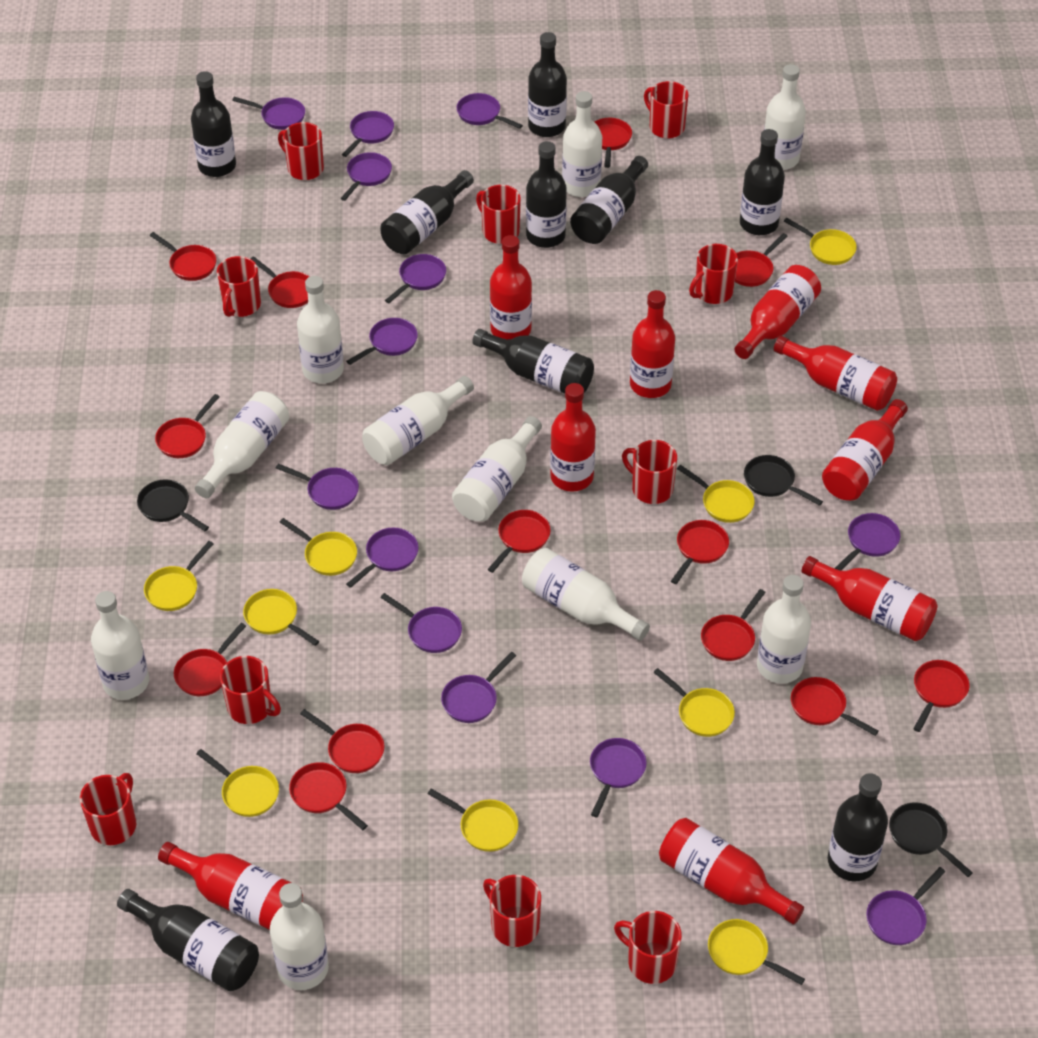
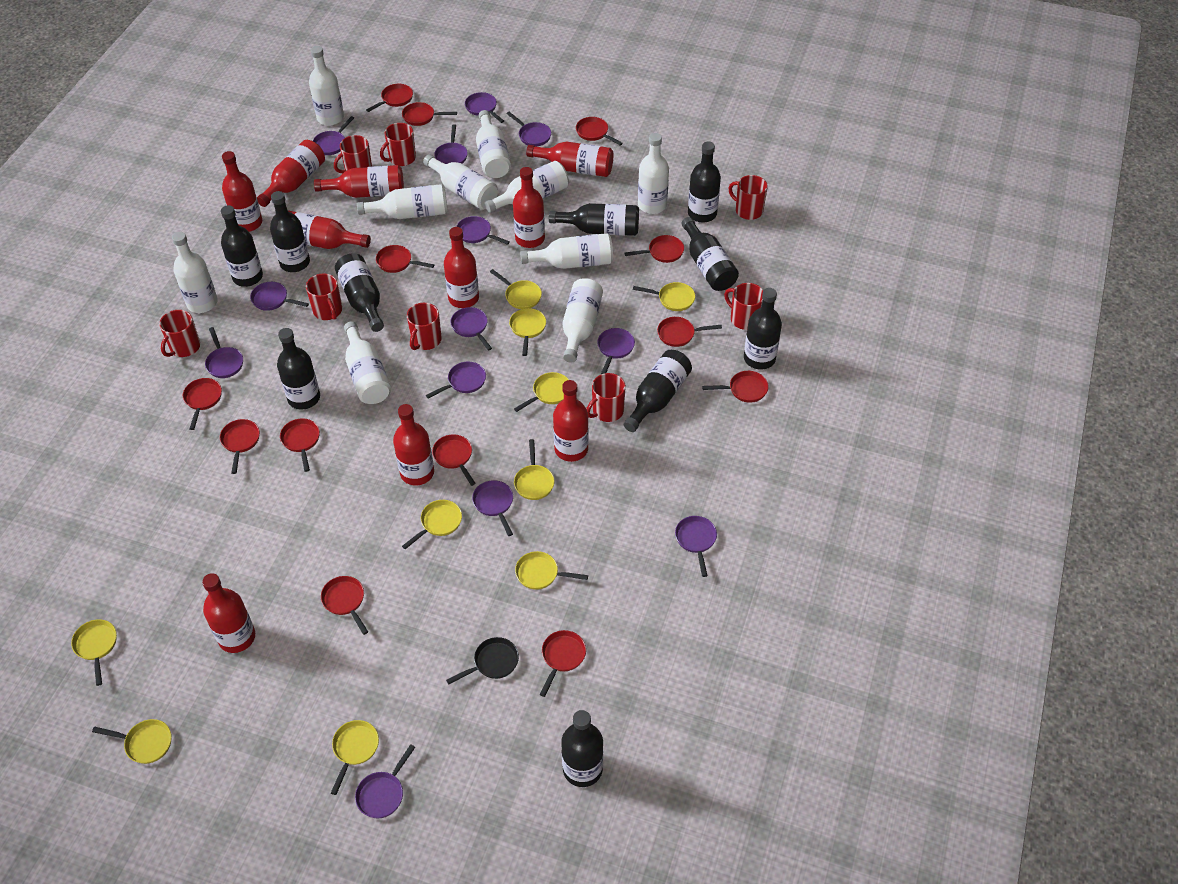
black bottle: [117,889,259,991] [191,71,236,177] [380,170,474,254] [472,329,594,394] [526,141,567,248] [528,32,567,137] [570,156,648,244] [740,129,785,235] [828,773,888,881] = 9 -> [221,205,263,287] [270,191,310,272] [277,328,320,410] [335,253,384,332] [549,203,639,236] [561,710,603,787] [624,350,692,432] [682,217,739,291] [688,142,721,223] [744,288,782,370] = 10
black pan: [137,479,209,531] [744,455,823,506] [889,802,973,877] = 3 -> [446,637,519,684] = 1
red bottle: [158,842,303,930] [490,235,532,339] [550,383,596,491] [630,290,675,398] [659,818,804,925] [734,265,821,359] [774,336,897,411] [802,556,937,641] [822,399,908,501] = 9 -> [202,573,255,653] [222,151,262,232] [257,140,325,207] [288,210,371,249] [314,165,404,198] [393,404,434,485] [444,227,479,308] [513,167,545,248] [526,142,613,177] [553,380,589,462] = 10
red mug: [80,773,136,845] [217,256,261,317] [220,656,281,724] [278,122,324,180] [476,185,521,244] [483,875,541,947] [614,911,682,984] [622,440,677,504] [644,81,688,138] [689,244,738,304] = 10 -> [159,310,200,357] [306,274,342,320] [334,135,372,173] [380,123,416,166] [407,303,442,350] [586,373,626,422] [724,283,763,330] [729,175,768,220] = 8
yellow pan: [144,541,213,611] [196,749,279,817] [243,589,319,646] [279,518,357,576] [428,788,518,852] [653,668,735,737] [677,465,755,523] [708,919,805,985] [784,218,857,265] = 9 -> [71,619,117,686] [92,719,172,764] [331,720,379,795] [402,500,462,549] [490,269,542,309] [509,308,546,356] [514,372,569,412] [514,439,554,500] [515,551,588,590] [633,282,695,311] = 10

